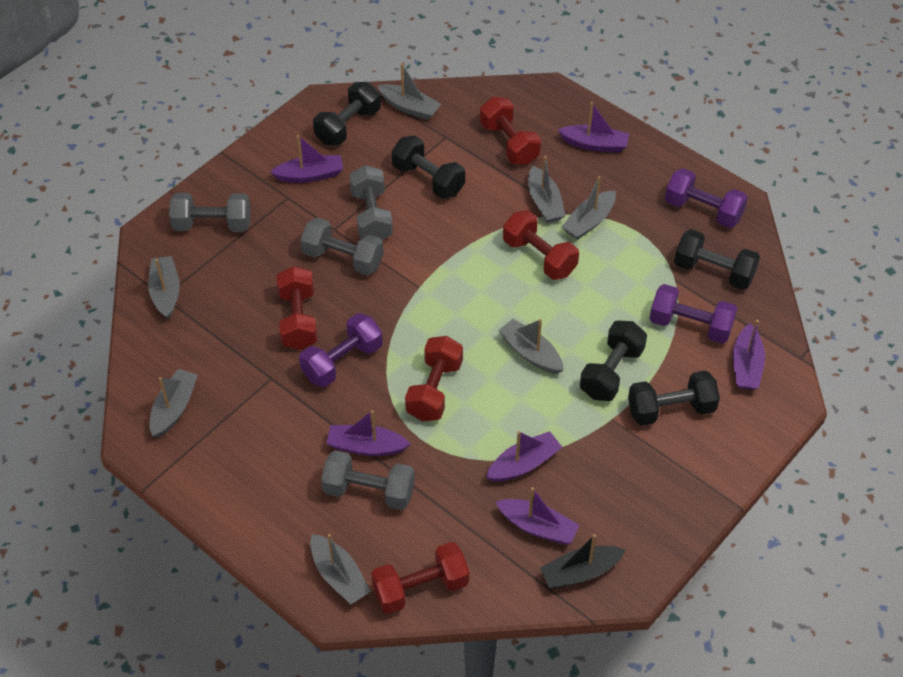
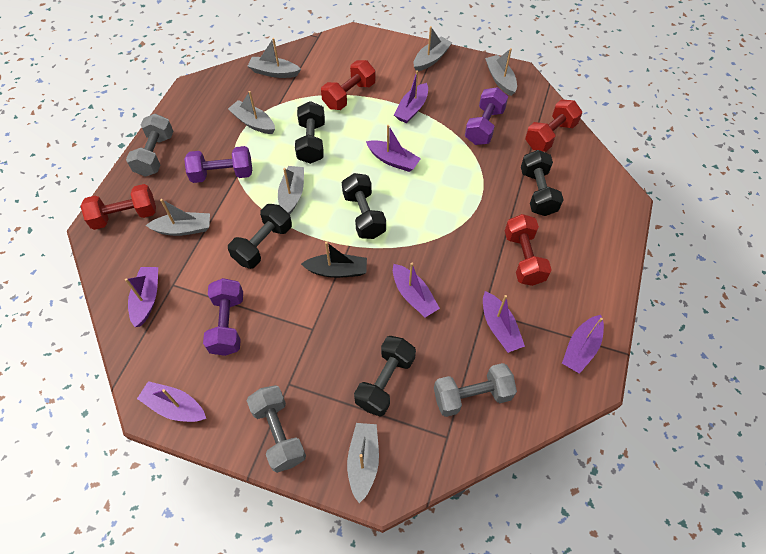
grey dumbbell: [169,193,250,232] [300,217,384,275] [321,451,415,510] [349,165,393,240] = 4 -> [126,114,174,177] [247,385,306,473] [434,363,517,417] = 3
purple boat: [270,135,343,183] [326,410,411,456] [486,431,562,482] [496,487,580,544] [558,102,629,152] [733,320,765,390] = 6 -> [125,267,158,327] [137,381,206,422] [366,125,421,172] [393,263,440,317] [394,70,428,123] [483,291,525,353] [562,315,604,374] = 7
red dumbbell: [277,266,317,350] [371,542,469,614] [405,336,463,421] [480,97,541,165] [503,210,579,280] = 5 -> [81,184,156,230] [321,60,376,110] [505,214,552,286] [525,99,582,152] = 4

